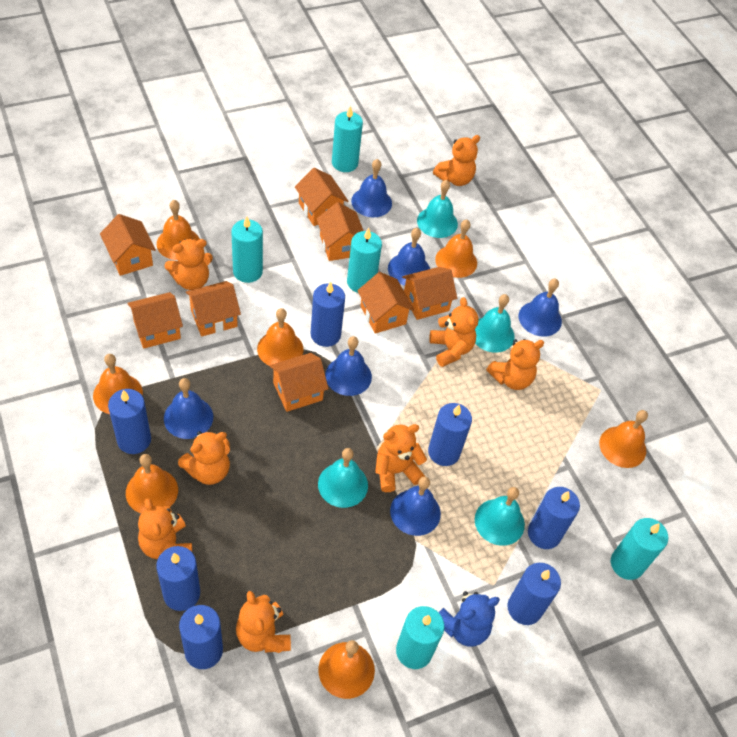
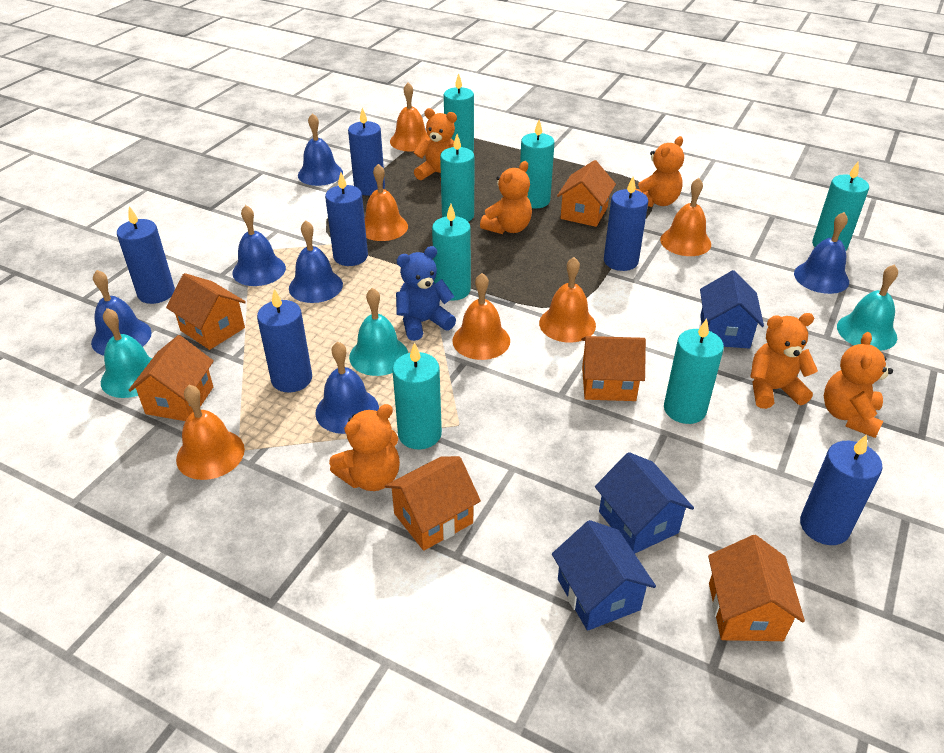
blue candle: [108,389,151,454] [156,546,200,611] [179,605,223,669] [311,281,345,347] [428,403,472,466] [507,563,561,625] [528,487,580,549] = 7 -> [117,206,175,304] [257,289,312,392] [325,173,368,266] [348,108,385,196] [604,176,648,271] [800,434,883,545] = 6
blue house: none = 0 -> [552,520,656,631] [595,452,694,553] [700,270,764,349] = 3
orange bell: [93,354,143,414] [126,454,178,513] [157,200,200,260] [257,308,303,366] [318,640,375,699] [435,220,477,278] [599,410,648,468] = 7 -> [176,385,245,480] [364,164,408,241] [390,83,430,152] [452,273,510,360] [539,257,596,343] [660,178,711,256] = 6
orange house: [100,214,156,276] [127,292,183,349] [186,281,241,337] [269,353,329,412] [295,168,348,226] [316,202,364,261] [357,272,414,334] [402,267,457,320] = 8 -> [128,335,214,421] [166,273,246,350] [385,456,481,551] [557,160,616,227] [581,336,646,401] [708,535,805,641] = 6
orange teddy bear: [138,499,192,559] [164,239,213,290] [178,431,230,485] [236,591,291,653] [375,424,427,492] [429,297,479,367] [433,135,480,186] [486,339,545,390] = 8 -> [329,404,400,491] [414,108,457,180] [480,161,532,234] [635,136,684,207] [750,313,818,409] [824,332,893,438] = 6
turquoise bell: [318,448,368,508] [417,180,458,238] [475,294,515,353] [475,487,525,546] = 4 -> [101,308,152,398] [349,288,408,376] [837,264,898,351] = 3
turquoise candle: [231,216,263,283] [332,105,363,172] [347,228,382,293] [396,606,445,669] [611,518,668,580] = 5 -> [392,342,442,449] [432,204,471,301] [440,134,474,222] [444,73,474,152] [520,120,555,208] [664,318,724,424] [812,162,869,250] = 7

